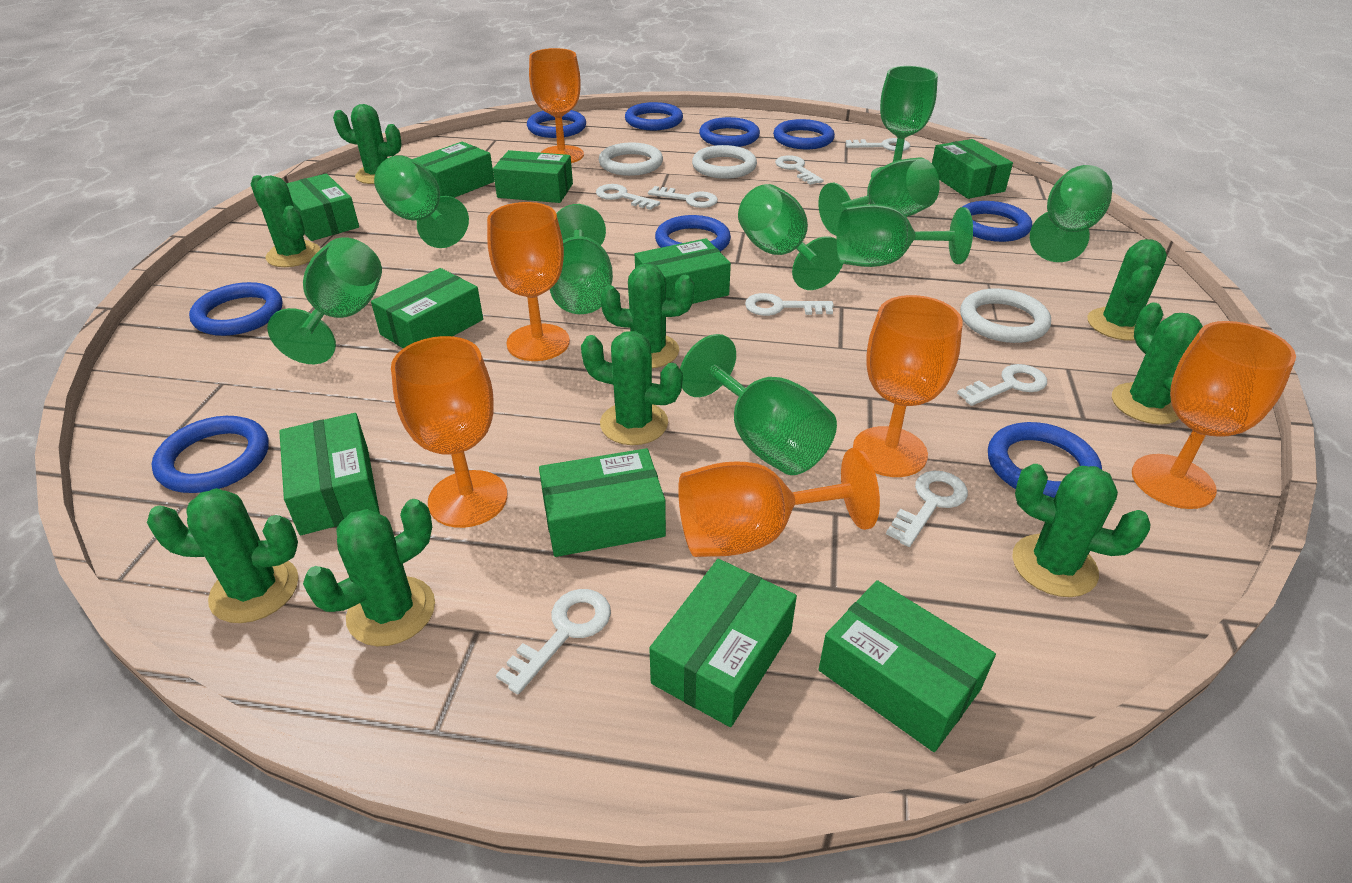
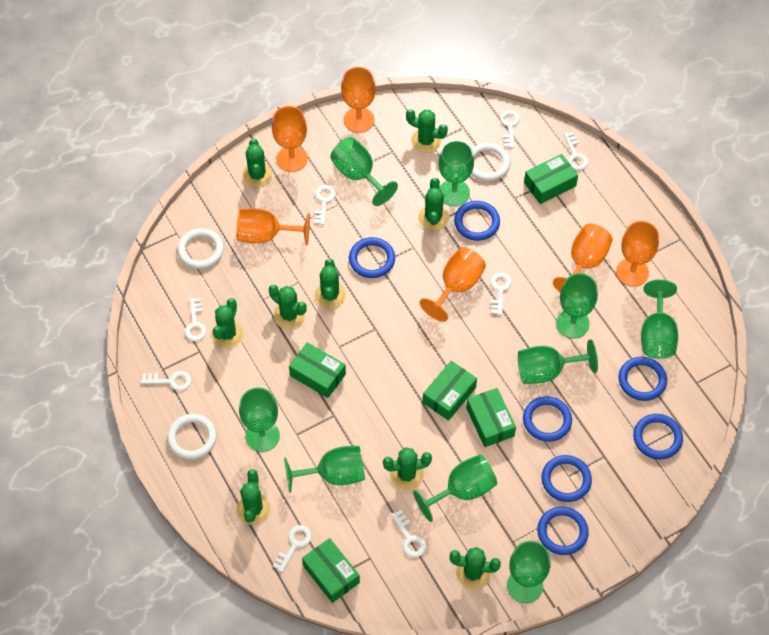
blue ring: [152,416,269,493] [189,282,282,336] [527,110,586,138] [625,102,683,130] [655,215,731,252] [699,117,760,147] [773,119,835,149] [962,201,1032,242] [988,422,1102,498] = 9 -> [349,237,395,278] [454,201,500,241] [523,396,572,442] [537,507,589,555] [541,455,592,502] [619,357,667,401] [633,414,683,460] = 7
green box: [279,413,380,535] [286,174,359,241] [371,268,483,349] [413,141,494,198] [493,150,573,203] [539,448,666,557] [635,238,731,304] [649,559,797,727] [819,580,996,752] [932,139,1013,199] = 10 -> [289,342,346,398] [302,538,360,603] [423,361,477,421] [466,388,516,447] [524,154,578,204] = 5

